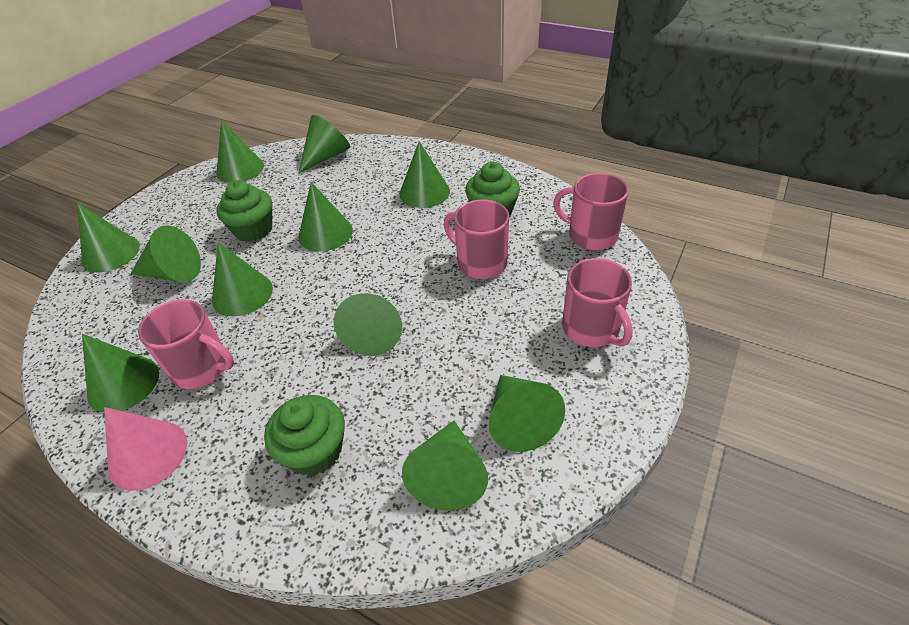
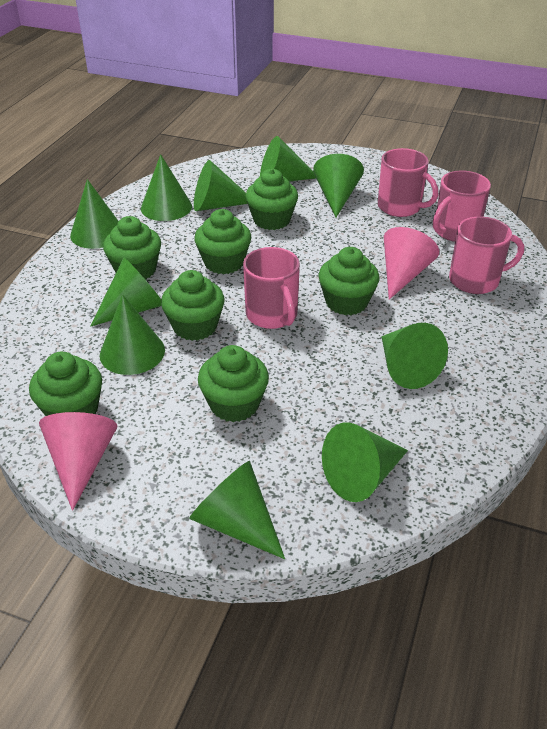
green cone: [77,203,140,273] [82,334,159,413] [131,225,201,282] [212,242,273,316] [216,120,264,183] [298,182,353,252] [299,115,350,173] [334,293,402,356] [399,141,450,208] [402,421,488,511] [489,375,565,452] = 11 -> [70,179,118,249] [90,258,161,327] [100,294,165,375] [141,154,192,221] [189,461,285,559] [194,160,248,211] [260,136,316,182] [313,154,364,217] [322,422,408,502] [382,323,448,389] = 10
green cupcake: [217,180,272,242] [264,395,345,476] [465,162,520,217] = 3 -> [29,352,102,416] [103,216,161,280] [161,270,224,341] [194,209,251,274] [198,345,269,422] [245,169,298,230] [319,247,380,315] = 7
pink cone: [104,407,187,491] = 1 -> [39,412,118,511] [384,227,439,300] = 2

